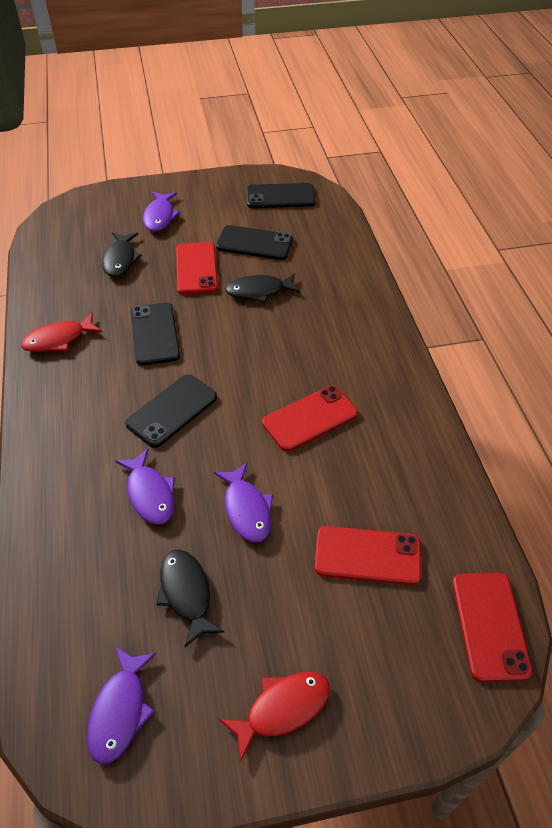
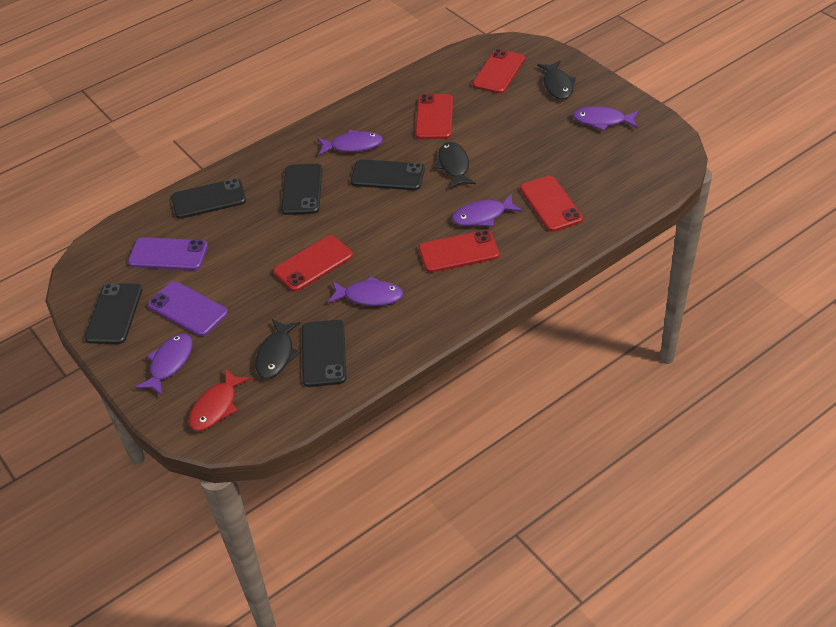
black phone: [125,374,217,448] [131,303,180,366] [216,225,293,260] [246,183,315,208] = 4 -> [84,283,142,344] [171,178,246,219] [281,164,322,215] [302,320,346,387] [351,159,425,190] = 5
purple fish: [87,646,156,765] [115,449,175,525] [143,191,180,232] [214,463,273,543] = 4 -> [135,334,192,396] [318,130,383,155] [328,276,403,306] [452,194,522,227] [573,106,638,131] = 5
purple phone: none = 0 -> [128,237,208,270] [148,281,228,336] = 2
red fish: [21,313,102,352] [219,672,330,761] = 2 -> [188,368,251,431] = 1
red phone: [176,242,218,295] [262,385,358,452] [315,526,421,585] [453,572,533,682] = 4 -> [273,235,353,292] [415,94,453,139] [419,230,499,273] [472,49,525,94] [520,176,583,232] = 5

